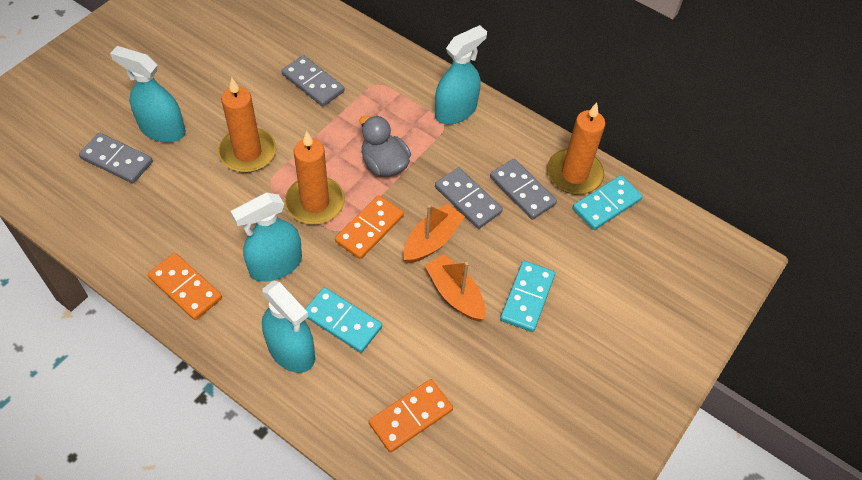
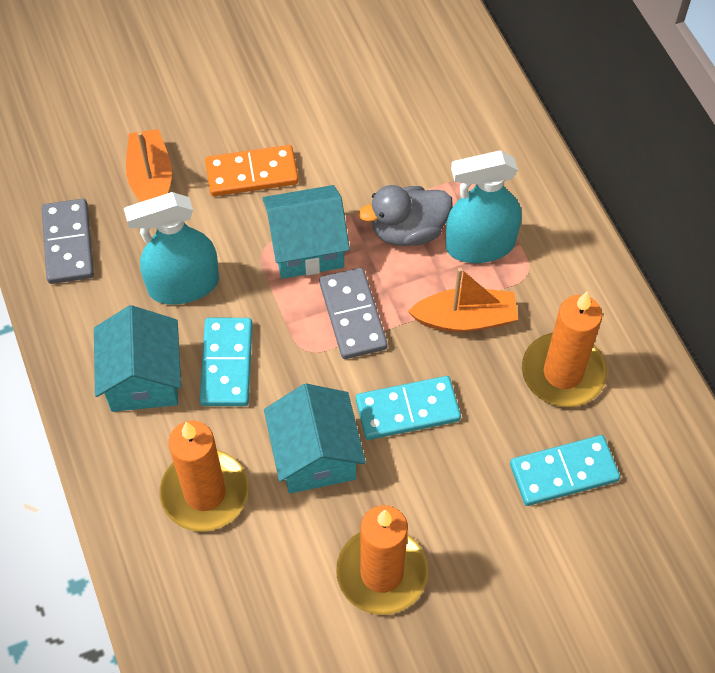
grey domino: [79,133,153,183] [281,55,344,107] [435,167,503,229] [490,159,557,220] = 4 -> [42,199,94,284] [319,268,388,359] = 2
orange domino: [148,253,222,320] [335,195,404,259] [369,379,453,452] = 3 -> [205,145,299,196] = 1
turquoise house: none = 0 -> [94,305,181,412] [262,185,350,279] [264,383,366,493] = 3
turquoise spray bottle: [110,46,186,143] [231,193,302,282] [262,280,315,373] [435,25,487,124] = 4 -> [124,192,219,305] [446,150,522,263] = 2

